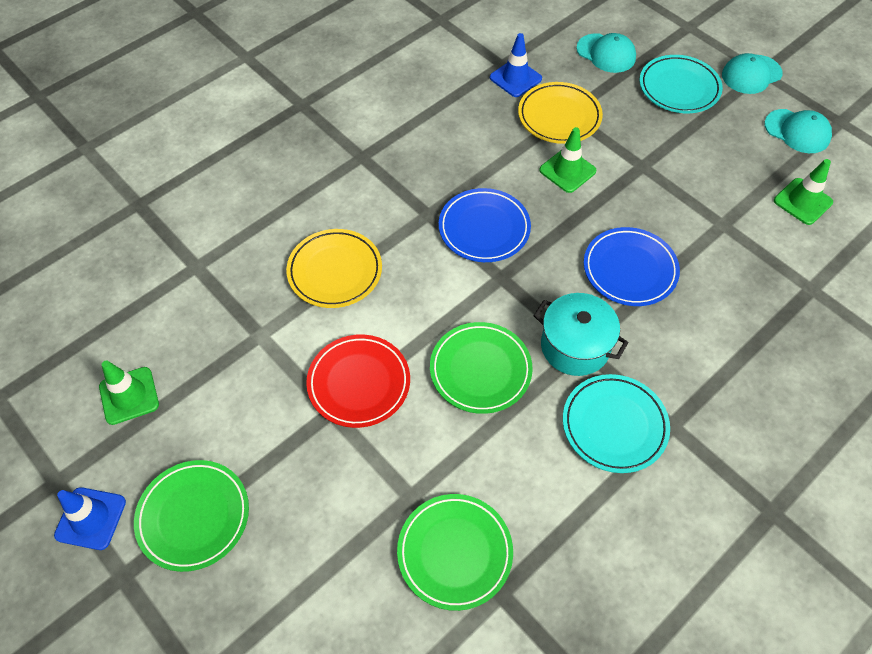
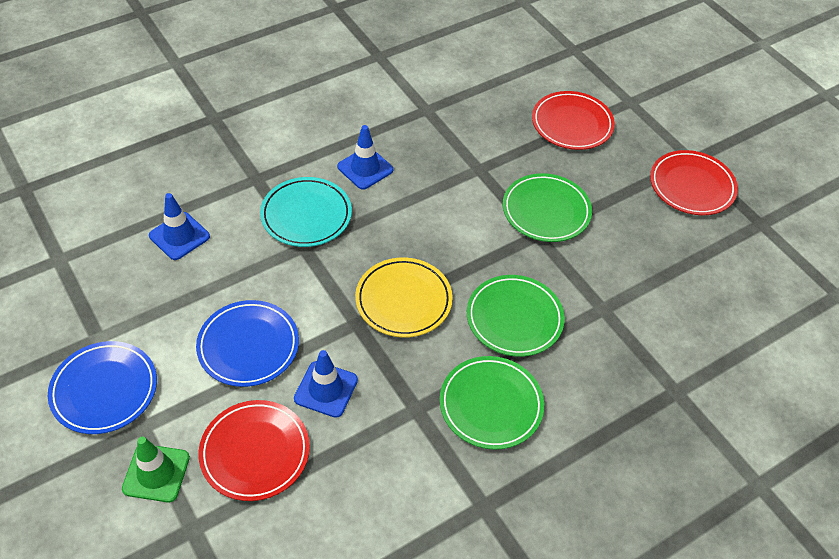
blue traffic cone: [54,487,126,550] [490,33,542,97] = 2 -> [149,193,210,260] [294,350,358,418] [337,125,393,190] = 3
green traffic cone: [99,361,159,425] [539,127,596,193] [774,159,833,225] = 3 -> [122,437,190,502] = 1
red plate: [306,335,410,428] = 1 -> [199,400,310,501] [532,91,615,150] [650,150,738,215] = 3
turquoise cap: [576,33,636,73] [722,53,783,94] [765,109,832,153] = 3 -> none = 0
turquoise plate: [563,374,670,473] [639,55,723,113] = 2 -> [260,177,352,247] = 1
turquoise pot: [534,293,629,376] = 1 -> none = 0
yellow plate: [286,229,382,308] [518,82,603,144] = 2 -> [355,257,453,338] = 1

